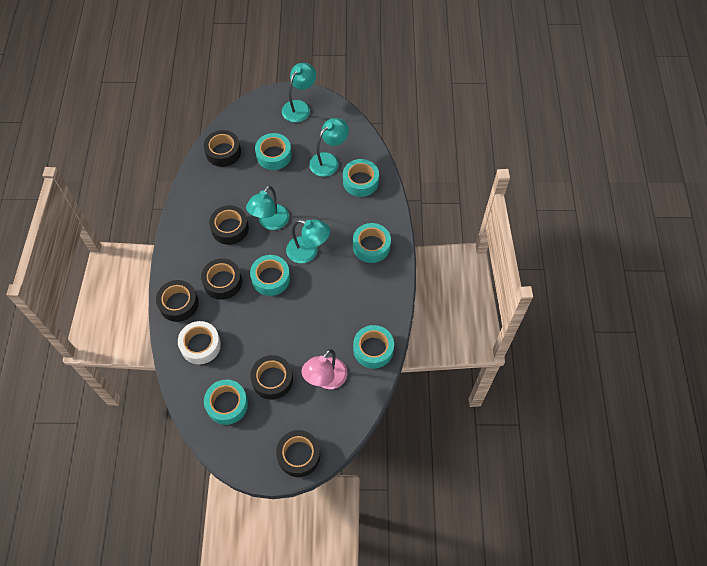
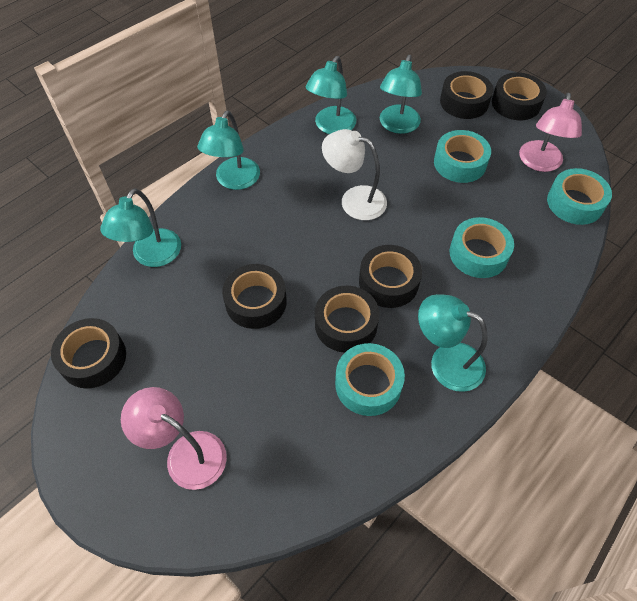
pink lamp: [301,349,347,389] = 1 -> [121,387,227,490] [519,92,582,172] = 2
turquoise lamp: [246,186,289,230] [282,63,316,122] [286,220,330,263] [309,118,349,177] = 4 -> [100,188,181,267] [197,110,260,190] [306,56,356,134] [380,55,422,134] [418,294,487,392] = 5
turquoise tape: [204,380,248,425] [250,255,290,296] [255,133,292,170] [343,159,379,197] [353,223,391,263] [353,325,394,369] = 6 -> [335,343,405,416] [434,130,491,183] [450,217,514,278] [547,168,612,225] = 4
white lamp: none = 0 -> [322,129,387,220] = 1
white tape: [178,321,221,364] = 1 -> none = 0

